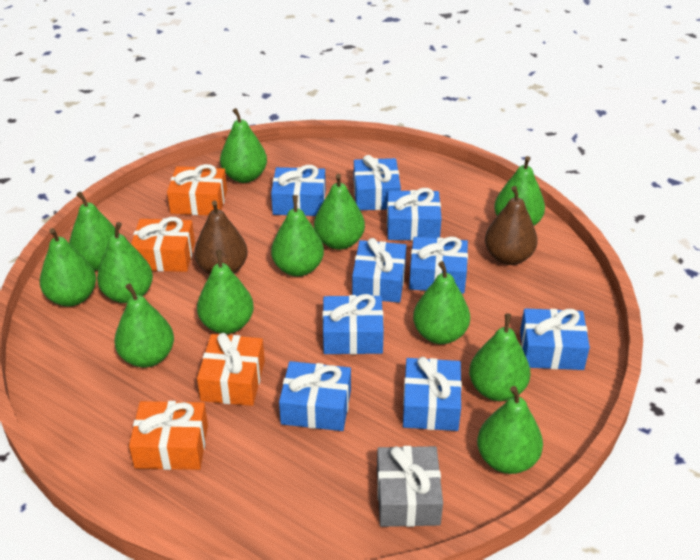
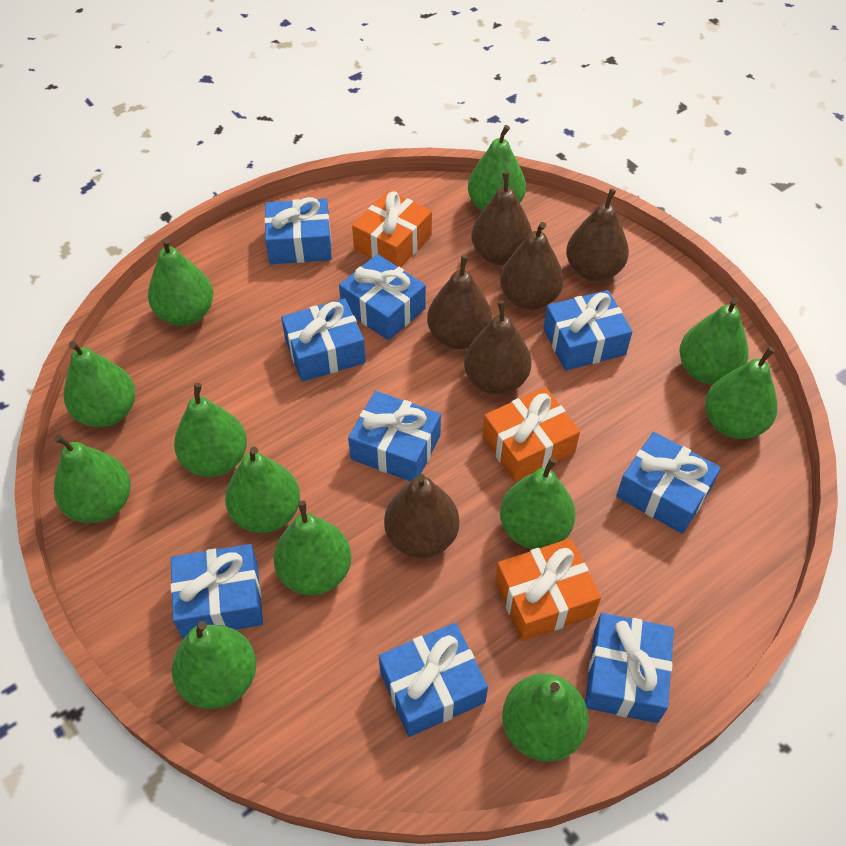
brown pear: [194,200,248,275] [485,186,538,265] = 2 -> [384,474,459,558] [427,255,492,349] [464,300,531,395] [472,172,532,265] [500,222,563,310] [566,189,629,282] = 6
grey gift: [377,446,443,527] = 1 -> none = 0
orange gift: [129,401,208,470] [131,217,195,272] [167,164,227,215] [197,333,265,406] = 4 -> [352,190,432,267] [483,387,580,482] [495,538,601,641] = 3

